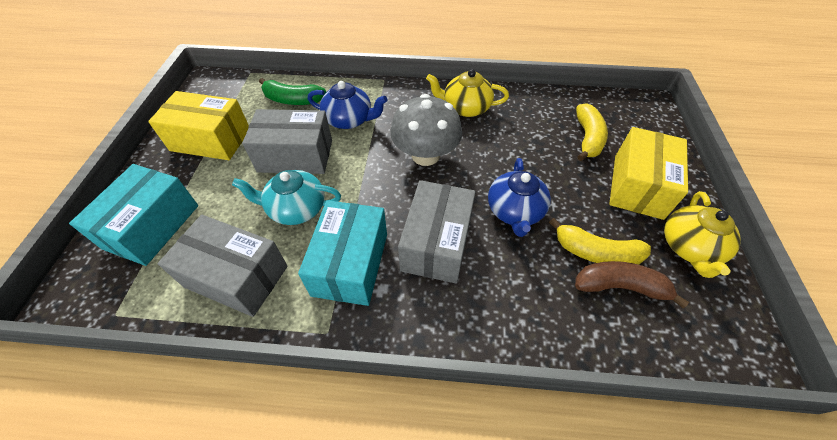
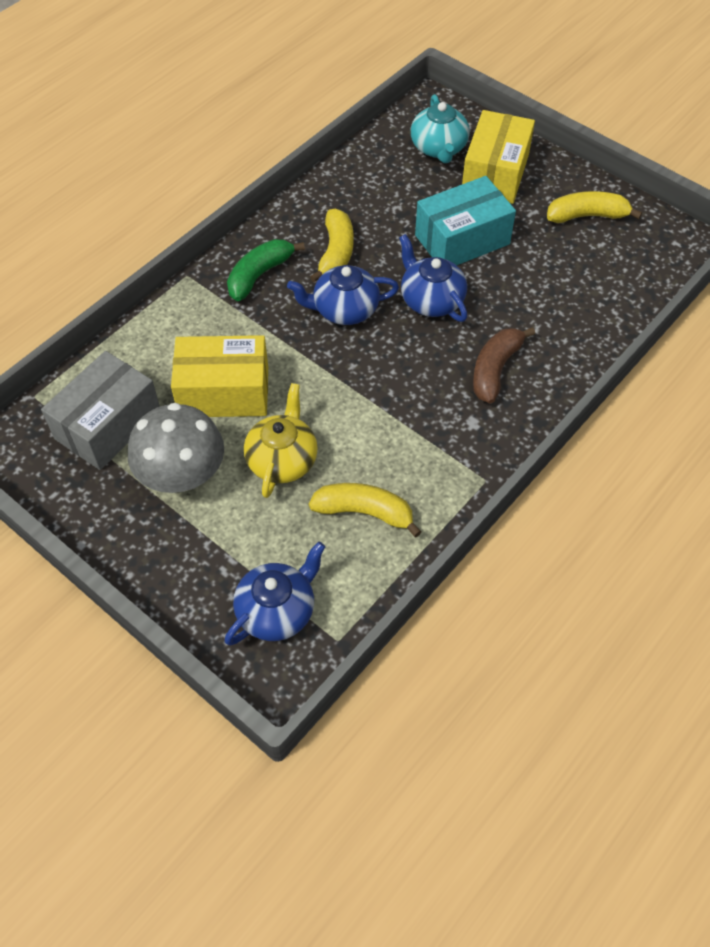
blue teapot: [308,81,388,129] [488,158,551,237] = 2 -> [225,541,326,645] [287,265,399,325] [399,234,467,322] = 3
grey box: [158,215,288,317] [242,109,332,174] [398,180,476,284] = 3 -> [41,351,160,470] = 1
turquoise box: [69,164,198,266] [298,200,387,306] = 2 -> [415,176,516,265] = 1
yellow banana: [549,218,651,265] [576,103,608,161] = 2 -> [309,483,422,537] [310,209,353,282] [547,191,642,223] = 3
yellow teapot: [426,69,509,117] [664,191,741,278] = 2 -> [244,383,318,498] = 1

